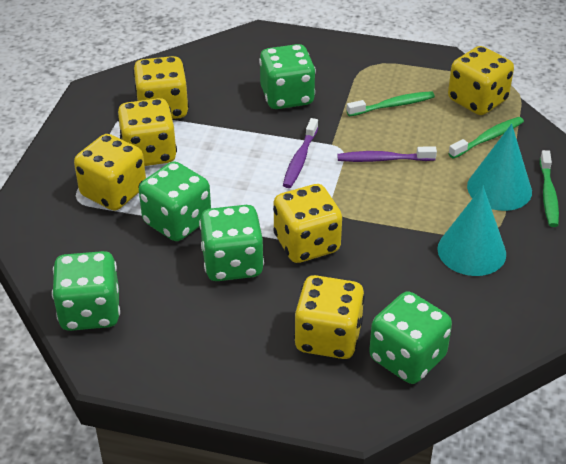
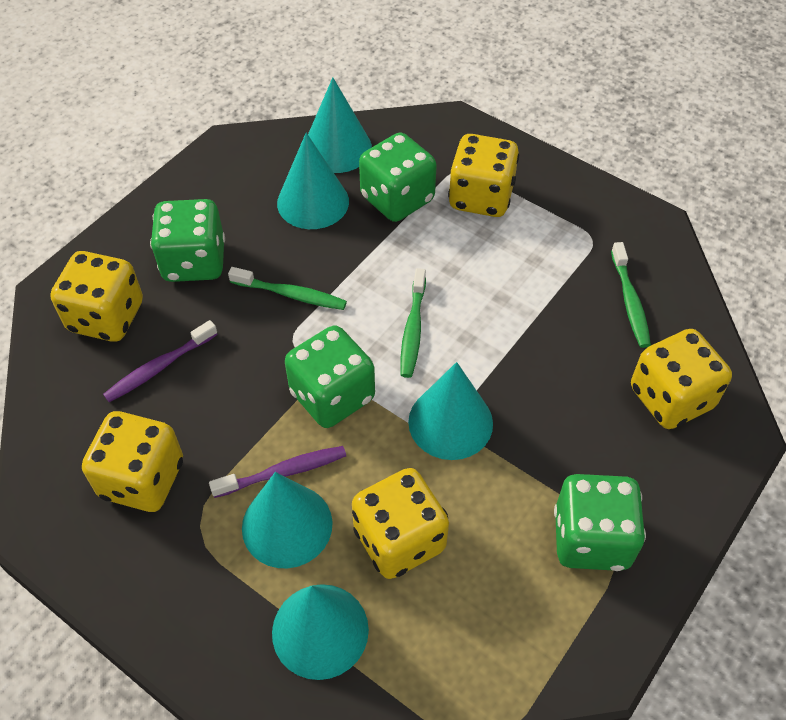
green dice: [52,251,120,331] [139,161,211,241] [199,205,264,281] [259,44,316,109] [369,291,452,384] = 5 -> [150,199,225,282] [285,326,375,428] [359,132,437,222] [554,474,646,571] = 4
turquoise cone: [437,186,506,276] [467,124,532,211] = 2 -> [242,472,332,568] [272,584,369,680] [277,133,349,229] [308,77,372,173] [408,362,493,460] = 5
yellow dice: [74,134,146,211] [117,98,177,166] [133,56,189,119] [273,184,342,263] [294,275,365,359] [448,46,514,115] = 6 -> [50,251,143,342] [82,411,183,512] [352,468,449,579] [448,134,519,217] [631,329,732,429] = 5

